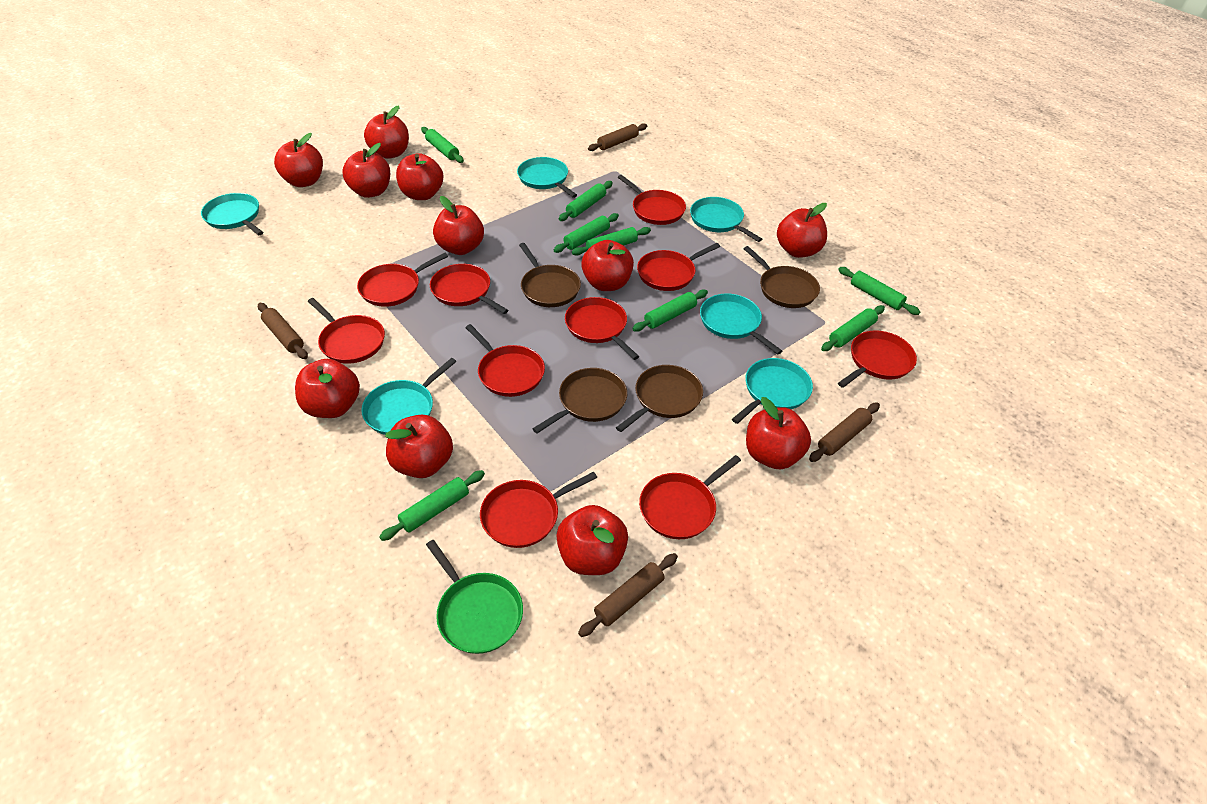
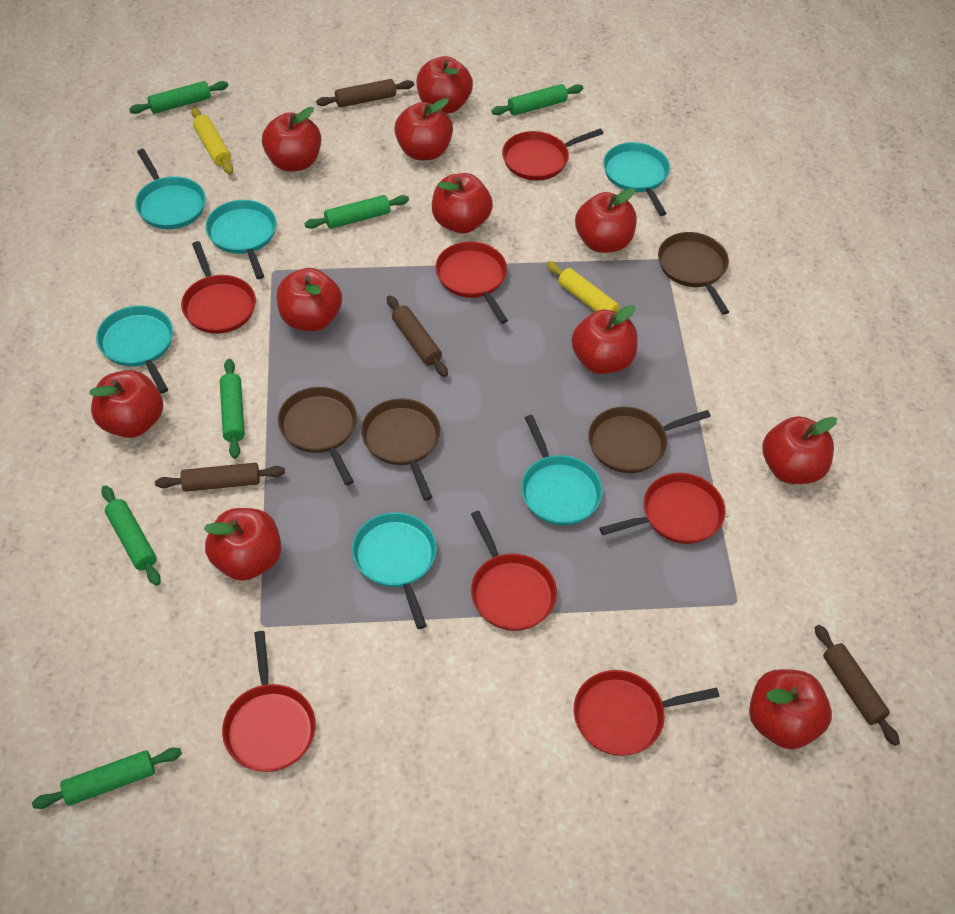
green pan: [426,540,523,654] = 1 -> none = 0
green rolling pin: [379,470,485,541] [421,127,464,163] [554,213,619,253] [559,181,613,221] [572,227,651,256] [632,290,708,332] [821,305,885,351] [838,267,920,315] = 8 -> [32,748,182,809] [101,485,161,586] [129,81,228,114] [220,359,245,459] [305,195,409,229] [491,84,583,116] = 6
red pan: [308,298,385,364] [357,253,448,307] [430,264,508,314] [465,324,545,397] [480,472,597,548] [565,297,639,360] [618,175,686,225] [637,243,720,291] [639,455,741,539] [838,330,917,388] = 10 -> [181,241,256,334] [222,631,316,772] [435,241,508,324] [471,511,557,631] [502,128,604,181] [574,670,720,756] [599,473,726,544] = 7
yellow rolling pin: none = 0 -> [191,107,233,174] [546,261,631,321] = 2

